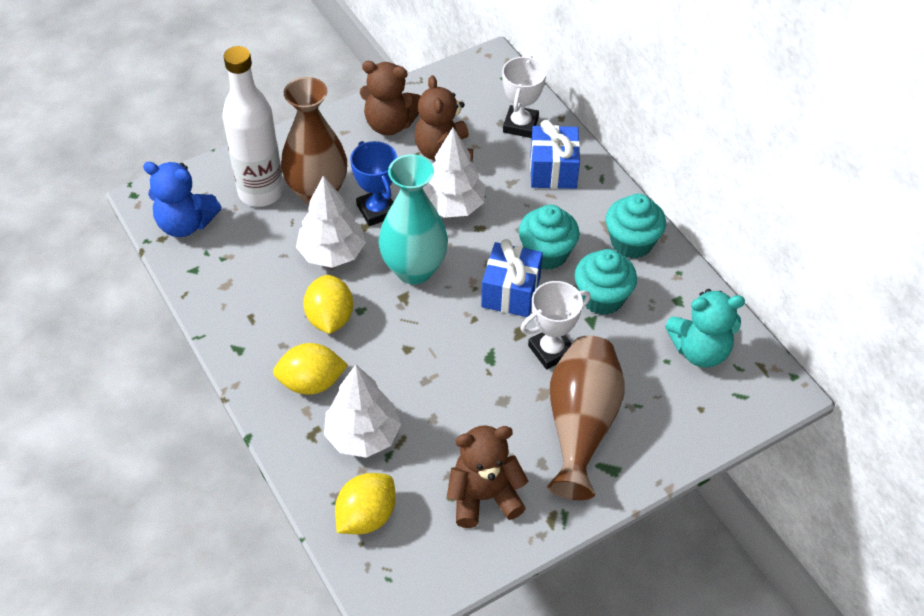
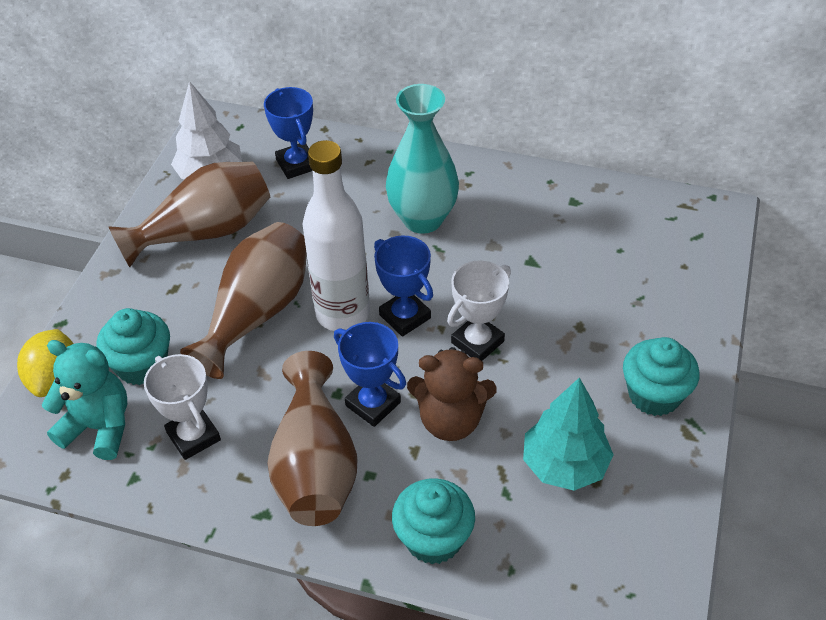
blue gift: [481,239,543,317] [530,120,580,189] = 2 -> none = 0
blue teddy bear: [143,162,221,237] = 1 -> none = 0
blue trophy: [350,141,397,226] = 1 -> [264,87,313,179] [334,322,406,427] [374,235,433,337] = 3
brown teddy bear: [360,61,420,136] [415,75,473,162] [447,425,528,528] = 3 -> [407,347,497,441] = 1
brown vase: [281,77,347,205] [547,336,625,500] = 2 -> [108,162,270,267] [180,222,307,379] [267,351,357,526] = 3
turquoise tree: none = 0 -> [523,377,613,491] = 1
white tree: [296,176,366,268] [324,365,401,458] [423,127,485,218] = 3 -> [171,81,242,179] = 1
yellow lemon: [273,343,348,395] [303,275,353,334] [335,473,396,534] = 3 -> [17,329,73,397] = 1

